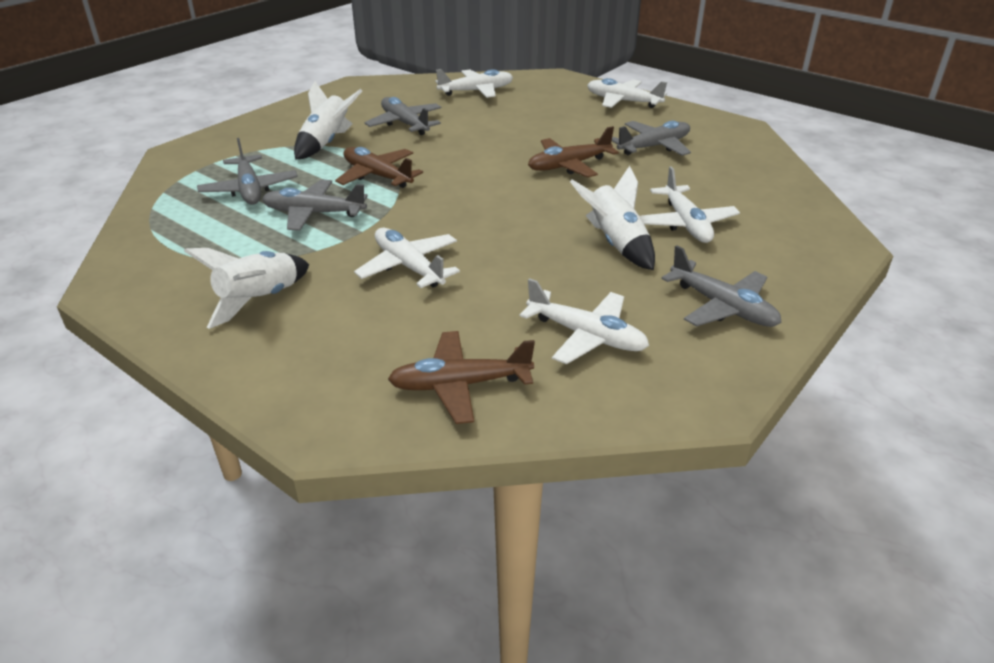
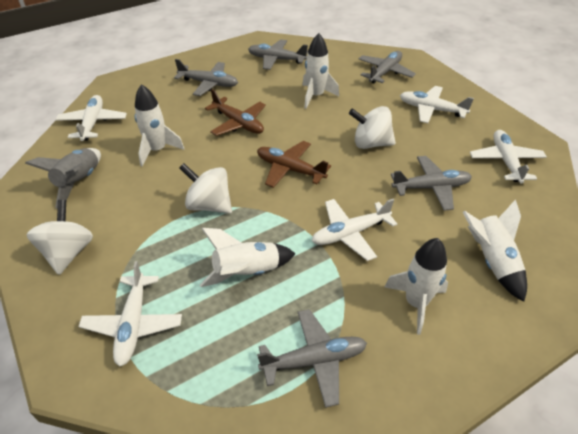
brown plane: [335,147,423,188] [388,331,535,424] [528,126,619,178] = 3 -> [205,89,266,136] [257,141,331,188] = 2
grey rocket: none = 0 -> [25,148,101,209] = 1
white rocket: [184,248,309,329] [294,81,362,160] [570,166,655,270] = 3 -> [135,84,184,166] [200,228,295,287] [302,33,339,109] [385,238,448,335] [463,199,527,302] = 5
white spinning top: none = 0 -> [27,200,93,275] [179,163,232,214] [349,106,396,149] = 3

